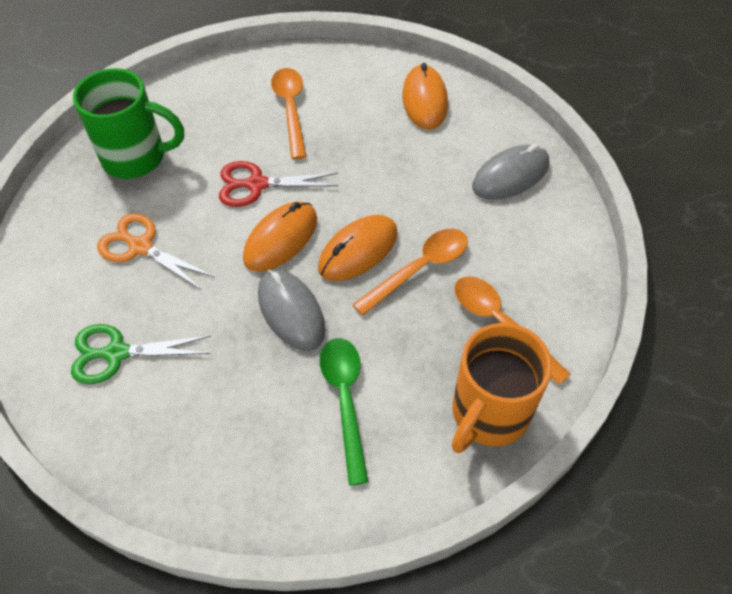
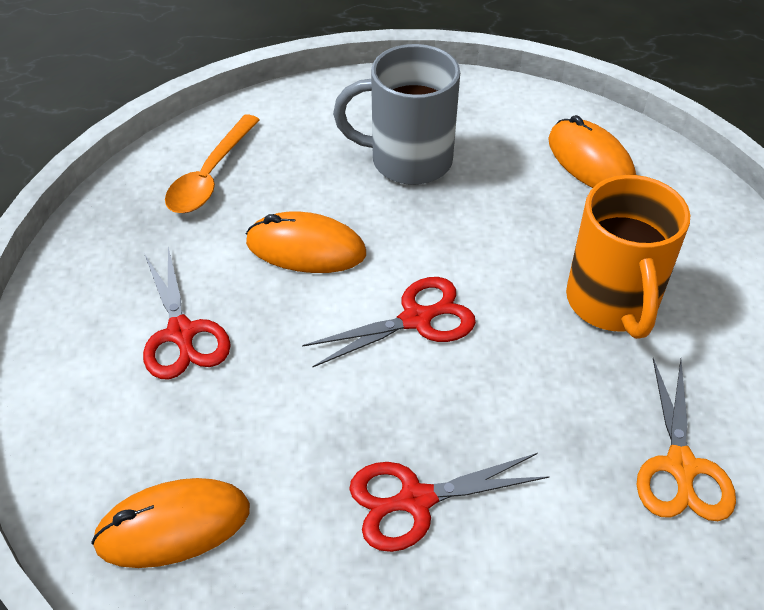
green mug: [73,68,184,179] = 1 -> none = 0
green scissors: [71,324,211,384] = 1 -> none = 0
green spoon: [320,338,368,486] = 1 -> none = 0
grey mouse: [258,269,325,351] [472,144,549,200] = 2 -> none = 0
grey mug: none = 0 -> [333,44,460,185] = 1
orange spoon: [271,68,306,160] [352,229,468,316] [454,276,571,385] = 3 -> [165,114,260,213] = 1
red scissors: [219,161,339,207] = 1 -> [143,247,231,379] [302,277,476,368] [349,453,549,552] = 3

